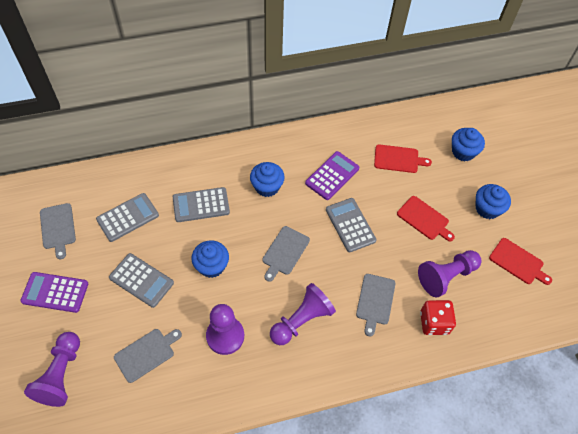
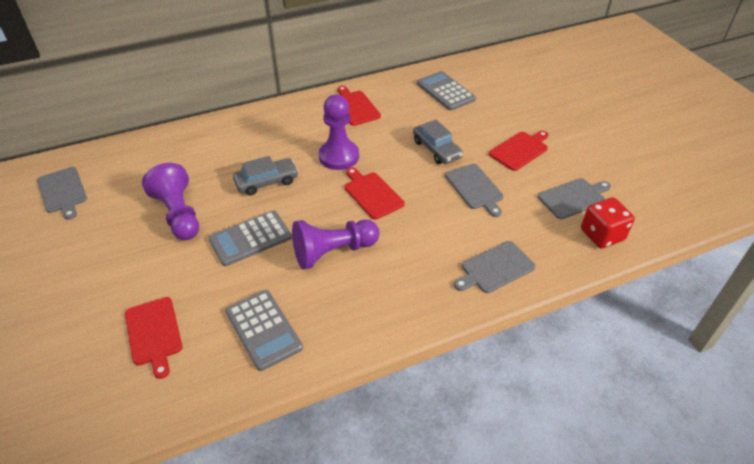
blue cupcake: [191,241,229,278] [250,162,285,197] [452,128,485,161] [476,184,511,219] = 4 -> none = 0
grey calculator: [96,193,159,242] [109,253,174,308] [173,187,230,222] [326,198,376,252] = 4 -> [208,211,292,266] [225,290,303,371] [417,71,476,111] = 3
grey car: none = 0 -> [233,156,298,196] [413,120,463,164] = 2
purple calculator: [20,272,88,313] [305,151,359,200] = 2 -> none = 0
purple pawn: [24,332,80,407] [206,304,244,355] [270,283,336,345] [418,250,481,297] = 4 -> [142,163,199,240] [292,219,380,270] [319,95,359,170] = 3
red cutting board: [374,144,432,173] [397,196,455,242] [489,238,552,285] = 3 -> [125,297,182,379] [337,86,381,126] [344,168,404,219] [489,131,548,171] = 4

